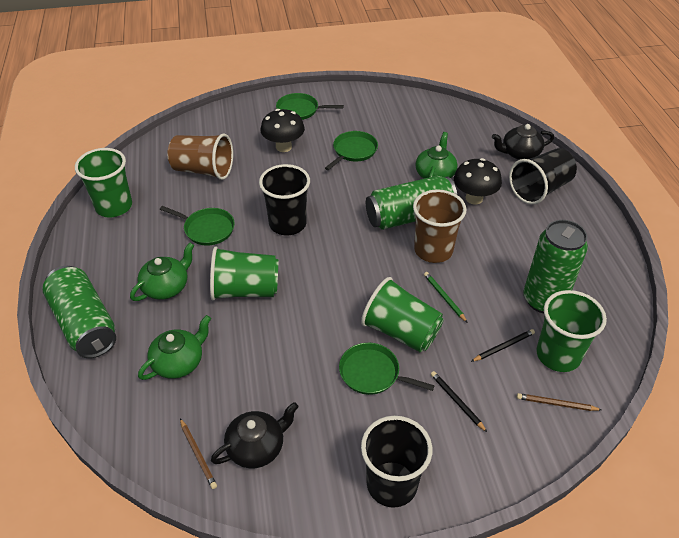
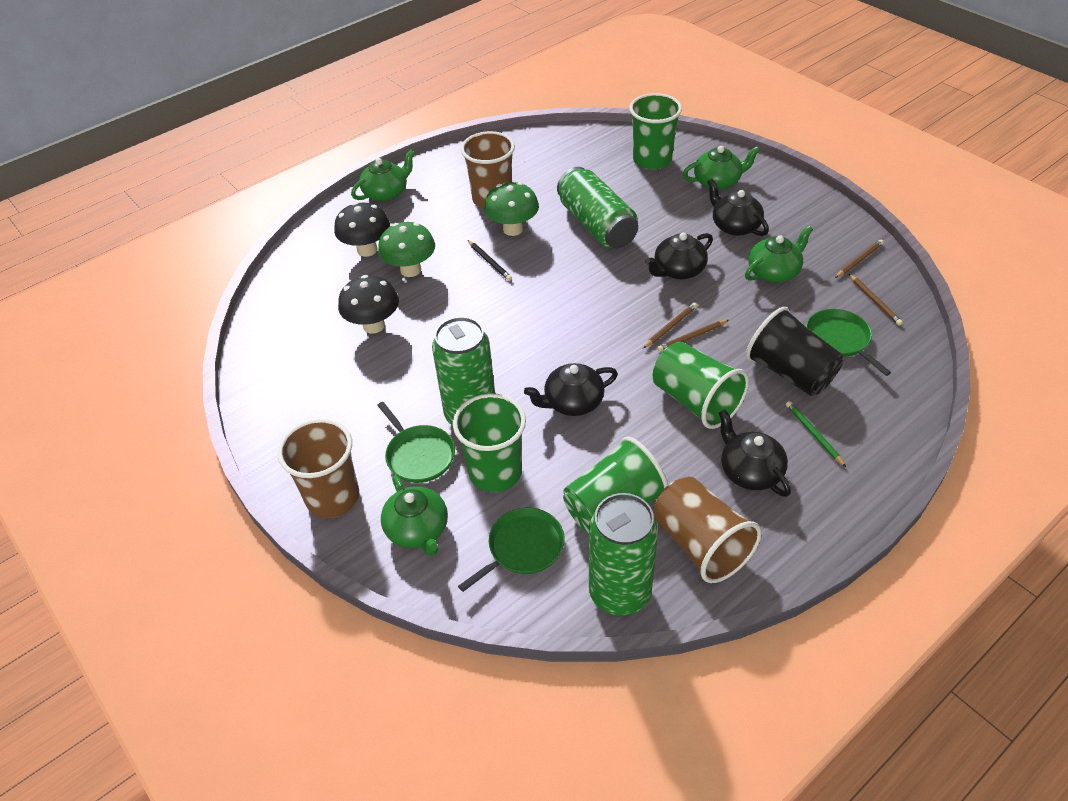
black cup: [259,164,310,235] [361,416,432,508] [509,148,577,205] = 3 -> [746,307,843,396] = 1
black pencil: [431,371,487,432] [471,329,535,362] = 2 -> [468,240,512,281] = 1
black teapot: [211,402,298,468] [492,124,554,160] = 2 -> [524,363,618,416] [645,233,713,279] [707,179,769,236] [719,410,791,497] = 4
brown cup: [167,134,233,180] [413,190,466,263] = 2 -> [278,419,359,518] [461,131,515,209] [653,476,762,583] = 3
brown pencil: [180,418,217,489] [517,393,602,411] = 2 -> [643,303,697,348] [657,320,728,352] [835,240,884,278] [849,274,903,325] = 4
green mushroom: none = 0 -> [378,222,435,277] [484,182,539,236] = 2
green pan: [160,206,235,245] [276,93,344,120] [325,131,378,170] [339,343,435,395] = 4 -> [377,402,455,483] [458,508,565,592] [806,309,891,376] = 3
green teapot: [130,243,194,301] [138,315,211,380] [415,132,458,179] = 3 -> [351,149,415,202] [381,475,448,556] [683,146,760,190] [745,225,813,283] = 4

